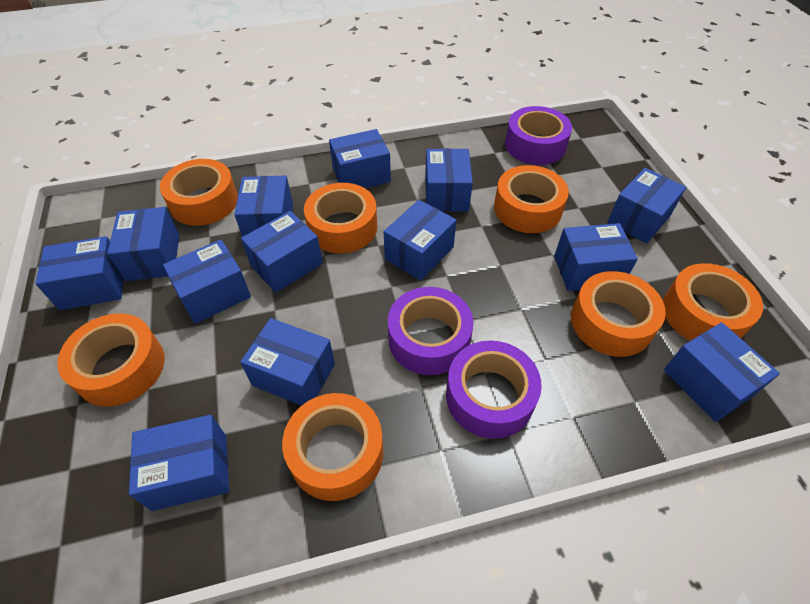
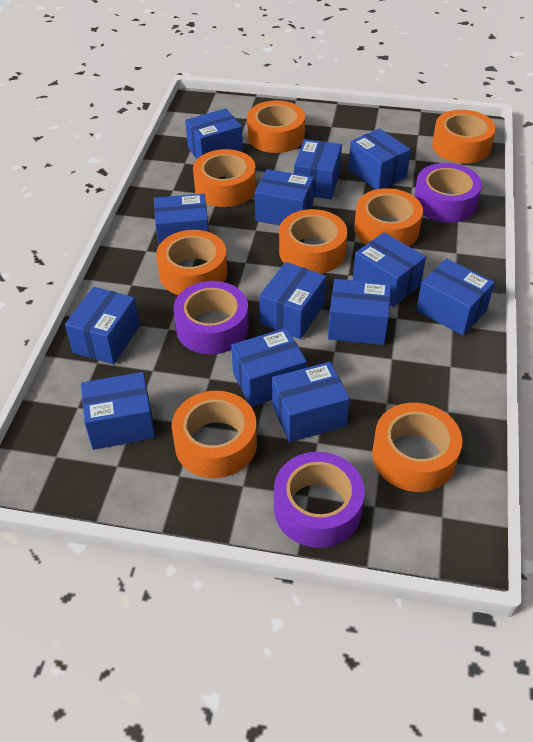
orange tape: [57,313,165,407] [160,159,238,226] [282,393,384,501] [304,183,378,253] [494,165,569,233] [571,271,666,357] [663,263,763,341] = 7 -> [156,230,227,295] [171,391,257,478] [193,149,256,207] [247,100,305,153] [279,209,347,274] [354,188,423,246] [372,403,462,492] [432,110,496,163] = 8

